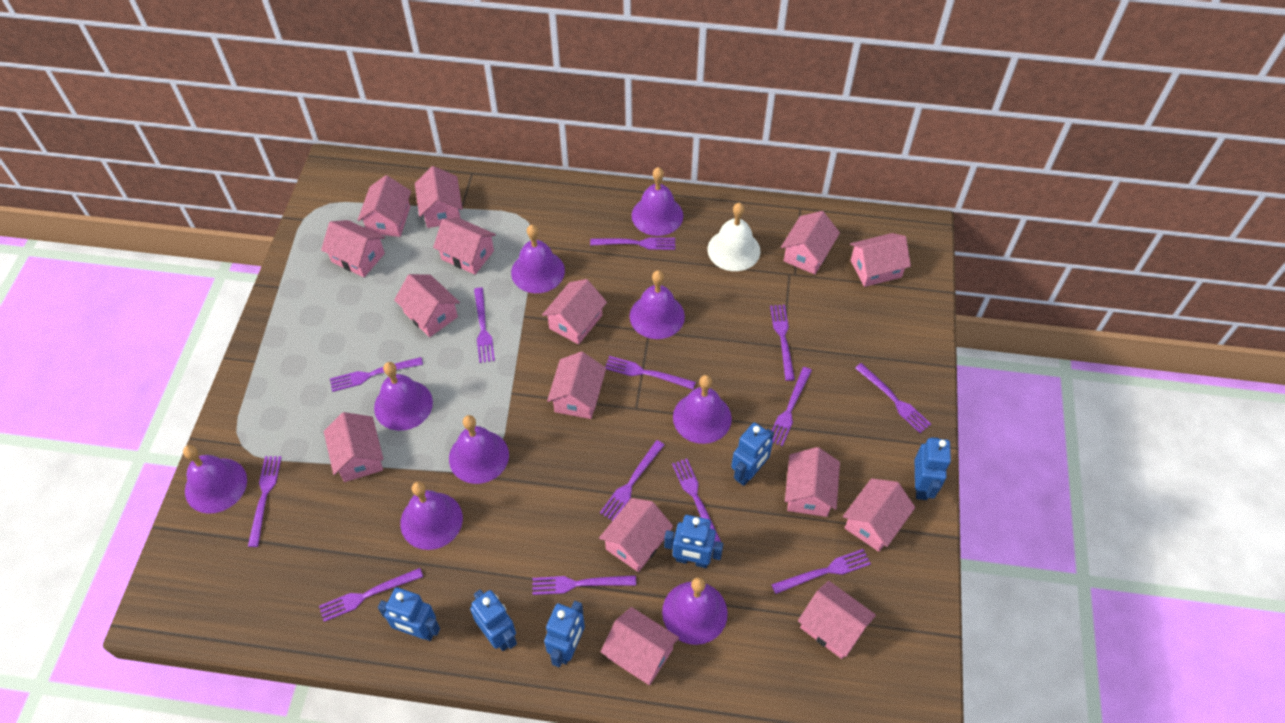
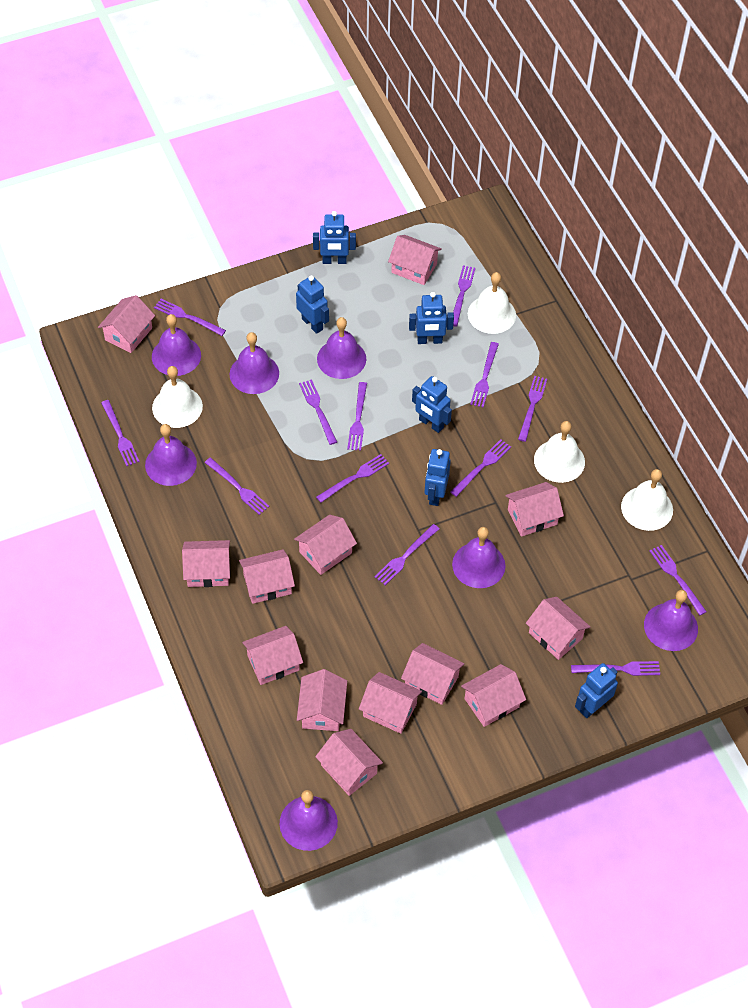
pink house: [321,220,385,277] [324,412,384,482] [358,175,411,237] [394,274,460,337] [415,166,463,228] [433,218,496,275] [542,279,607,345] [547,352,606,419] [599,498,673,572] [601,607,679,685] [781,211,840,274] [785,447,840,517] [798,581,876,659] [843,478,915,552] [850,233,911,287] = 15 -> [98,295,155,353] [182,540,230,587] [239,549,295,604] [242,626,303,685] [294,515,357,575] [297,669,347,731] [315,729,383,796] [359,672,422,734] [388,235,442,285] [401,643,464,705] [461,664,526,727] [505,482,564,537] [526,597,590,660] = 13
purple bell: [183,445,247,514] [374,362,433,431] [400,482,463,550] [449,415,509,484] [511,225,565,293] [630,270,685,339] [632,167,683,236] [662,577,728,645] [673,375,732,444] = 9 -> [145,424,197,486] [152,314,201,376] [230,332,279,394] [280,790,338,851] [317,317,366,379] [452,527,505,588] [644,590,698,651] = 7
white bell: [708,203,761,271] = 1 -> [152,366,203,428] [468,272,516,334] [534,421,585,483] [621,469,673,531] = 4

